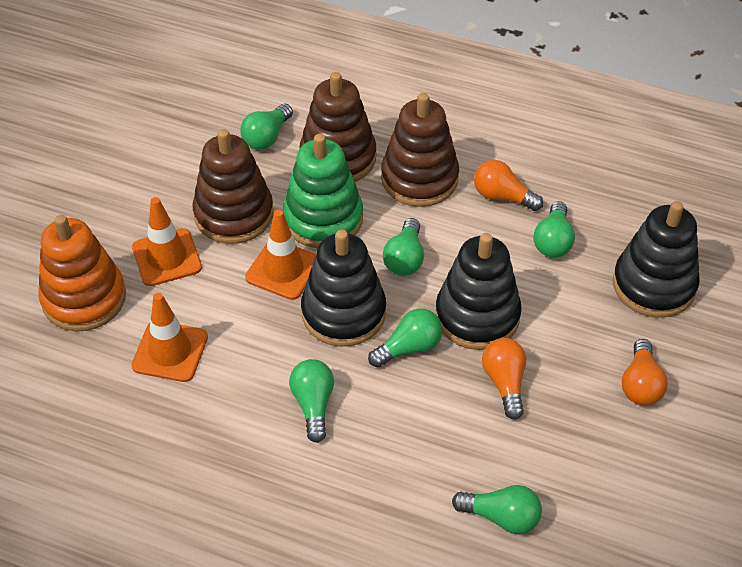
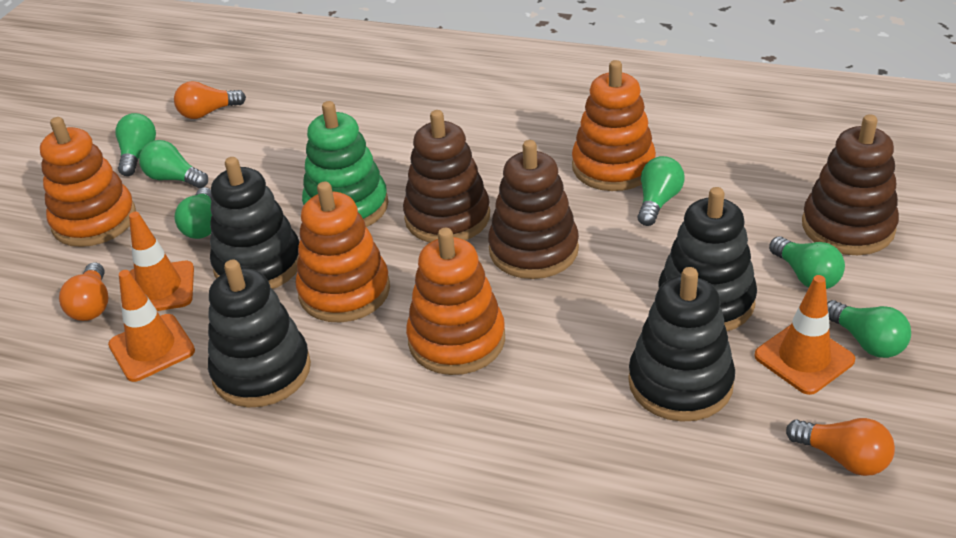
black stacking toy: [301,230,386,347] [435,233,522,350] [613,201,700,318] = 3 -> [208,260,311,407] [210,157,299,289] [628,267,735,422] [658,187,757,331] = 4
orange stacking toy: [38,215,126,331] = 1 -> [40,117,136,247] [296,182,390,323] [406,228,505,375] [572,60,656,191] = 4

